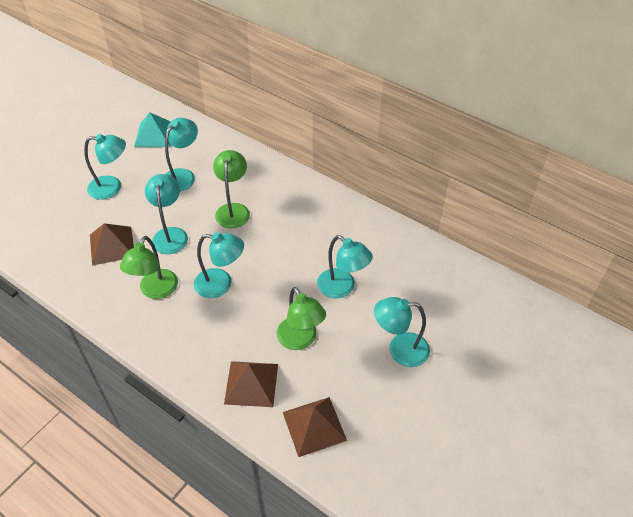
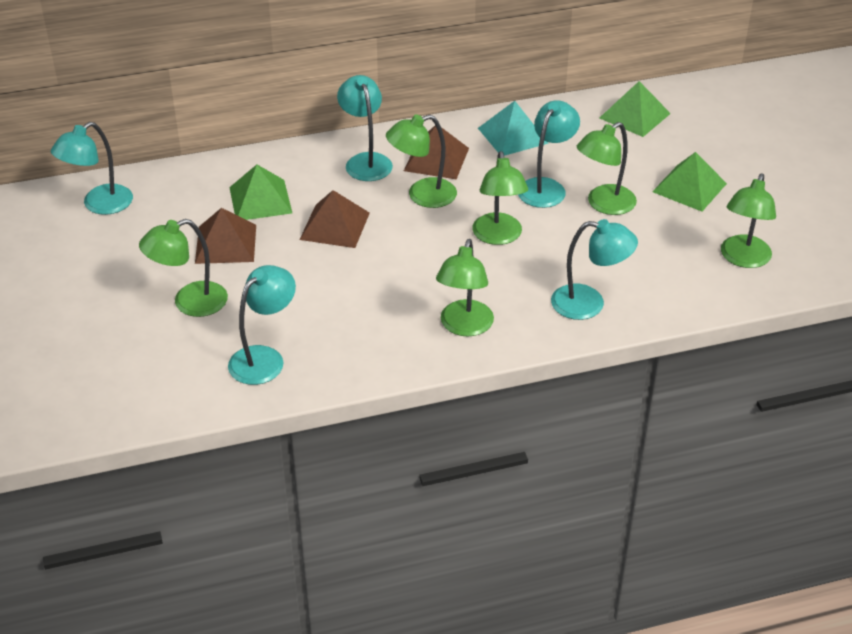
green lamp: [120,236,178,299] [213,150,250,229] [277,287,326,350] = 3 -> [139,219,228,317] [386,115,457,208] [436,239,494,336] [472,151,528,245] [577,122,637,215] [721,173,776,268] = 6
green pyramid: none = 0 -> [229,165,292,220] [600,81,671,137] [652,152,727,212] = 3
turquoise lamp: [84,134,126,200] [145,174,188,254] [165,118,198,192] [194,233,244,298] [317,235,373,299] [374,297,430,367] = 6 -> [51,122,133,215] [228,265,296,385] [337,75,393,181] [518,100,580,208] [551,219,638,320] = 5

